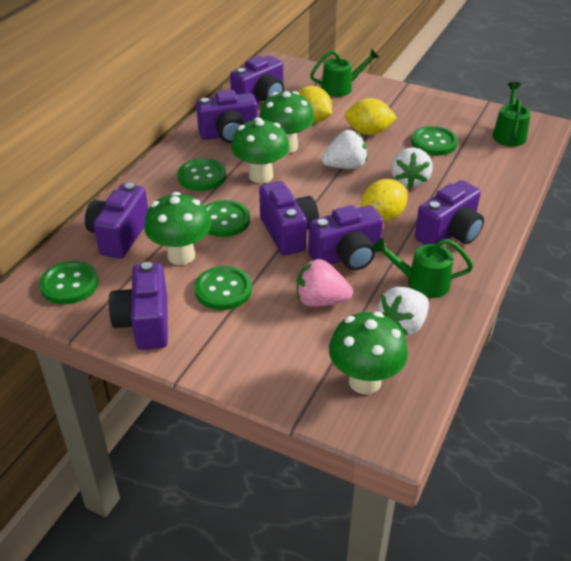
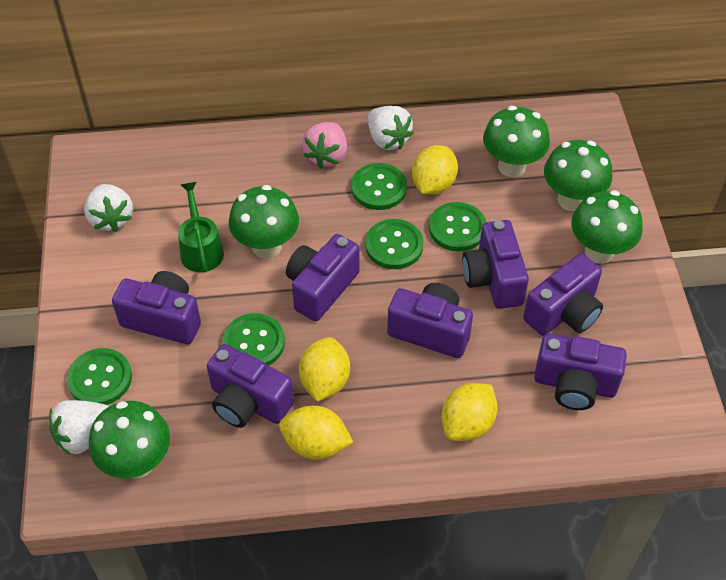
green mushroom: [144,192,211,265] [231,117,289,183] [259,91,314,153] [329,312,408,394] = 4 -> [89,401,170,479] [229,185,299,259] [483,106,550,177] [544,140,612,211] [571,190,642,264] = 5
green watering can: [310,49,380,97] [372,238,473,298] [492,82,531,146] = 3 -> [178,182,224,272] = 1
yellow lemon: [297,86,332,122] [345,98,397,135] [361,179,408,222] = 3 -> [279,406,353,460] [299,337,350,402] [412,145,458,195] [442,383,498,441] = 4

